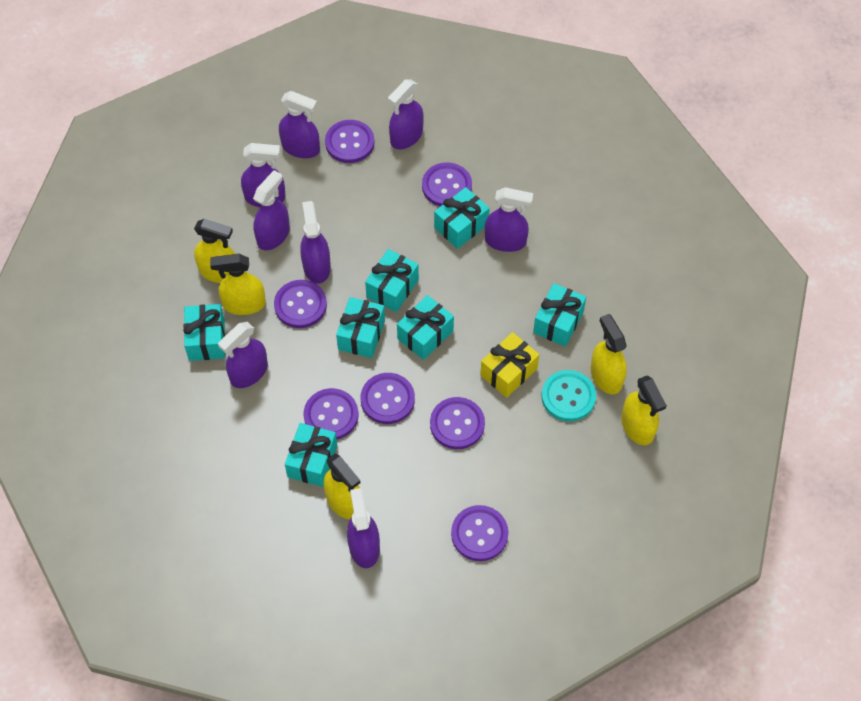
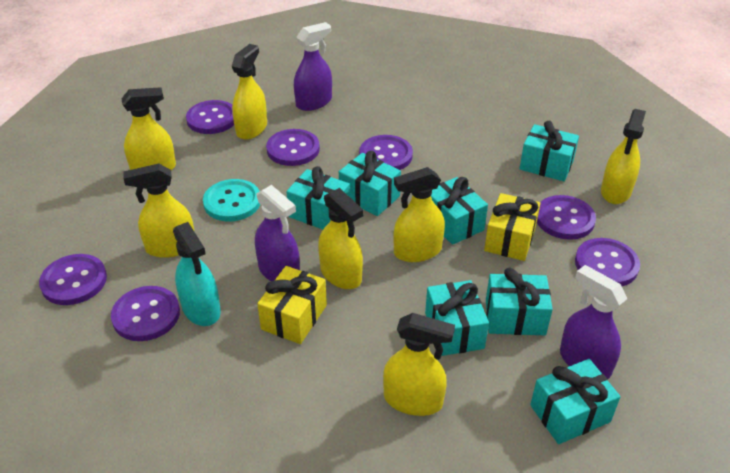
purple spray bottle: [218,322,268,388] [241,143,286,207] [253,170,290,250] [279,91,320,158] [300,201,331,283] [347,488,380,568] [388,79,424,150] [485,187,533,252] = 8 -> [255,185,300,281] [294,22,332,111] [560,265,627,379] = 3
turquoise spray bottle: none = 0 -> [173,222,221,326] = 1
yellow gift: [480,332,539,398] = 1 -> [257,266,327,344] [484,193,541,261] = 2
yellow spray bottle: [194,219,235,283] [210,254,266,315] [323,453,361,520] [591,314,627,394] [621,375,667,445] = 5 -> [122,87,176,170] [123,163,194,258] [232,44,267,140] [318,188,363,289] [383,313,455,416] [393,167,445,262] [601,109,646,204] = 7

